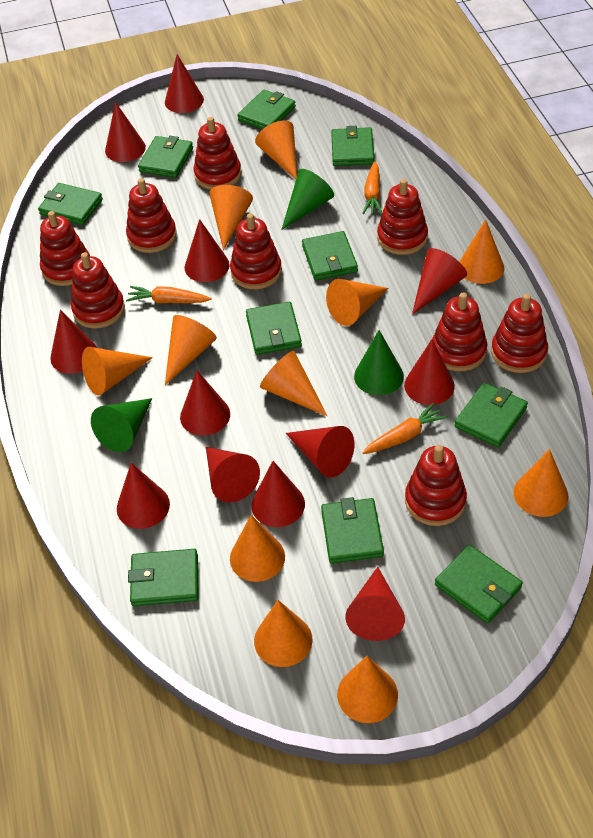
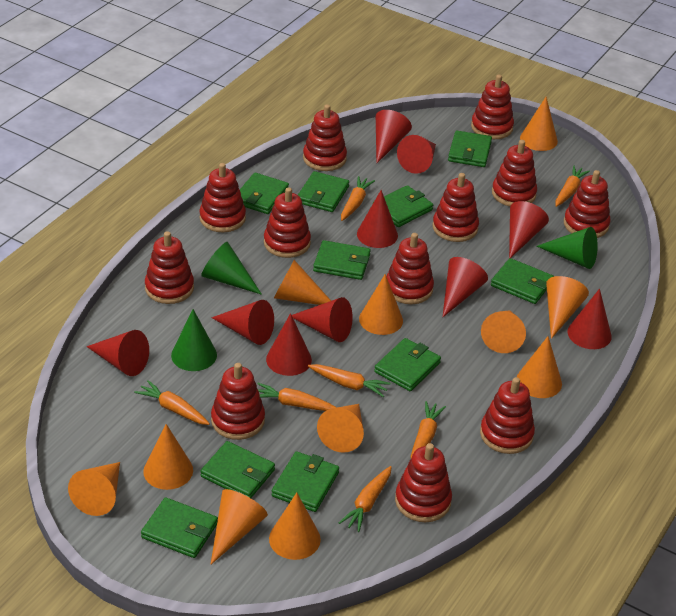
orange carrot: [126,286,211,303] [362,161,383,214] [363,403,448,454] = 3 -> [135,380,210,425] [257,383,337,411] [308,364,391,397] [339,466,392,532] [341,176,375,221] [411,401,446,458] [555,166,590,207] = 7
red cone: [50,310,97,374] [105,102,146,162] [117,463,170,529] [165,54,204,113] [180,370,230,436] [184,219,229,282] [206,447,260,503] [251,461,305,527] [286,426,354,477] [345,567,405,641] [404,339,455,405] [412,248,467,314] = 12 -> [86,330,149,376] [211,300,274,345] [266,313,312,376] [292,297,353,342] [357,190,398,248] [376,110,412,163] [397,135,436,174] [443,257,488,317] [509,201,549,258] [567,289,612,349] = 10
red stacking toy: [40,211,90,286] [71,252,125,328] [126,178,177,253] [193,117,242,190] [230,213,282,289] [377,179,428,255] [405,445,467,526] [432,293,487,371] [491,294,548,373] = 9 -> [145,231,194,304] [199,163,246,233] [211,363,265,440] [264,187,311,258] [303,104,347,171] [386,233,434,304] [395,443,452,522] [433,173,479,242] [471,75,514,139] [480,377,535,454] [492,140,537,206] [564,170,610,238] = 12

